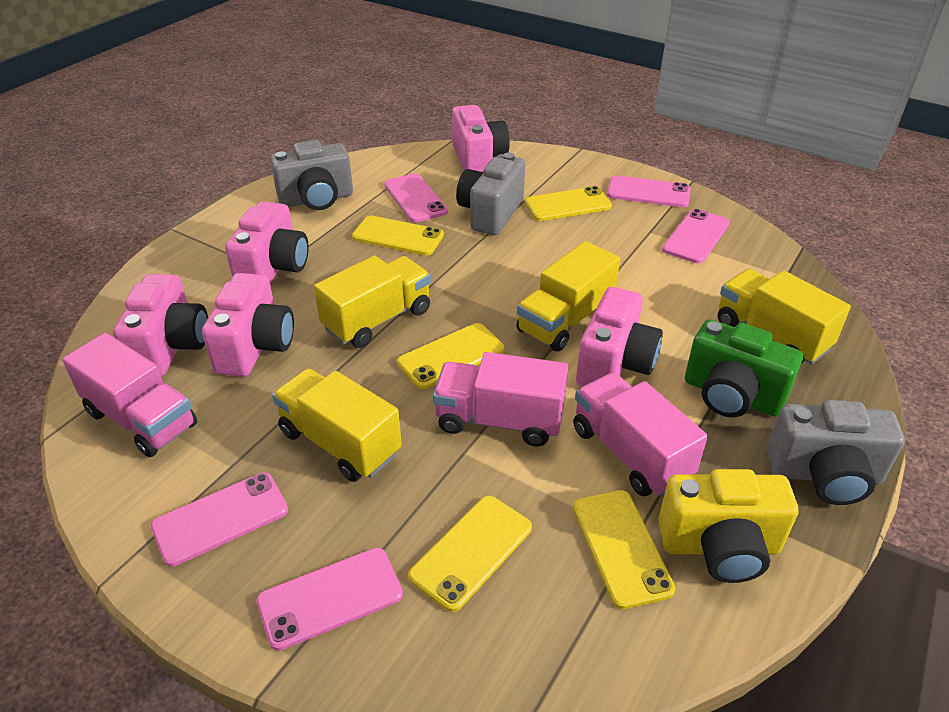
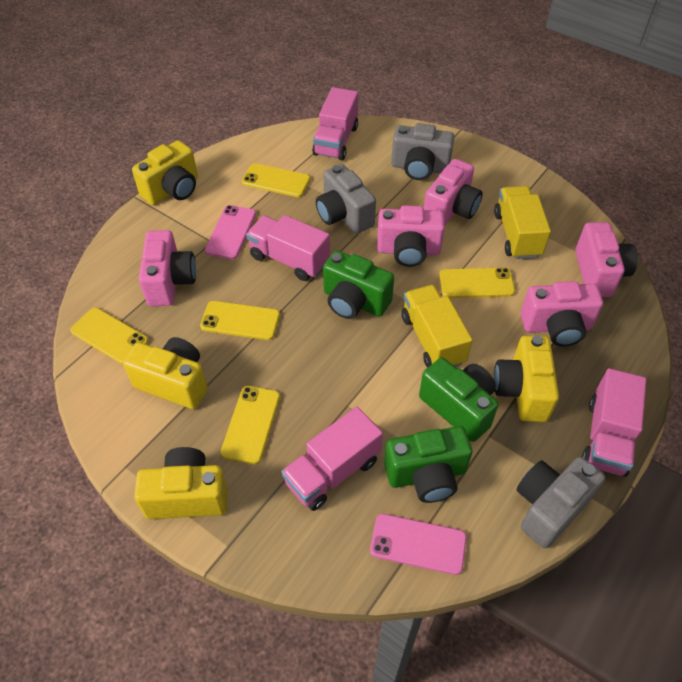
green camera: [685,319,803,417] = 1 -> [323,250,394,319] [384,426,472,503] [419,358,499,442] = 3
pink phone: [151,472,288,567] [256,548,403,651] [384,174,448,222] [607,175,691,207] [662,209,730,264] = 5 -> [205,205,256,259] [370,514,467,575] = 2
pink truck: [62,333,197,457] [433,352,568,447] [573,372,708,497] = 3 -> [246,215,330,281] [281,407,383,511] [312,87,358,160] [582,368,647,477] = 4
yellow camera: [658,469,798,583] = 1 -> [123,337,208,409] [132,140,198,205] [134,447,228,519] [494,335,559,422] = 4
yellow truck: [272,368,402,482] [314,255,431,348] [516,241,620,352] [718,269,851,364] = 4 -> [401,285,473,368] [494,186,551,259] = 2

